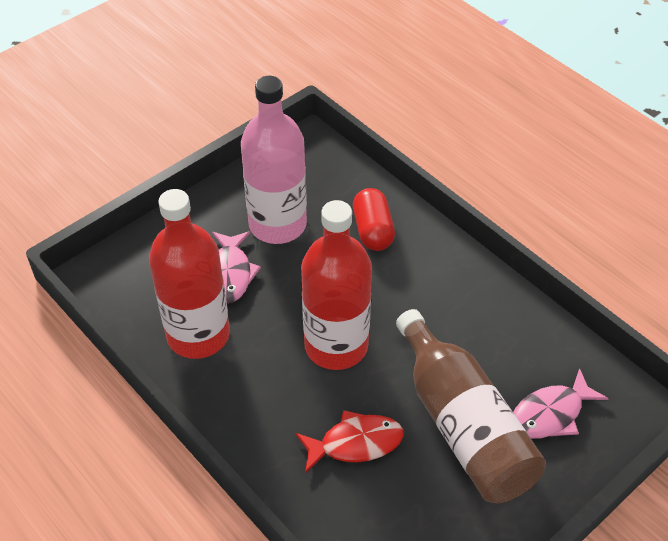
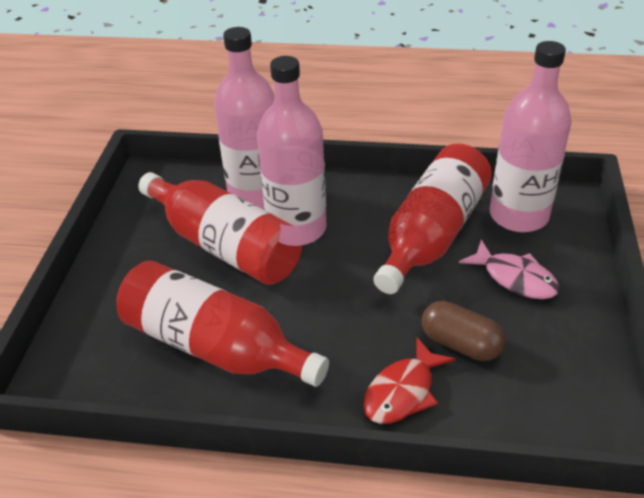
brown bottle: [396,309,546,503] = 1 -> none = 0
brown capsule: none = 0 -> [422,301,506,361] = 1
pink bottle: [241,76,307,244] = 1 -> [214,27,275,210] [257,56,326,245] [490,41,572,232] = 3
pink fish: [212,231,261,304] [513,368,609,439] = 2 -> [459,240,560,299] = 1
red bottle: [149,189,230,359] [301,200,372,370] = 2 -> [116,260,329,387] [138,172,302,285] [374,144,492,294] = 3
red capsule: [353,188,395,251] = 1 -> none = 0

